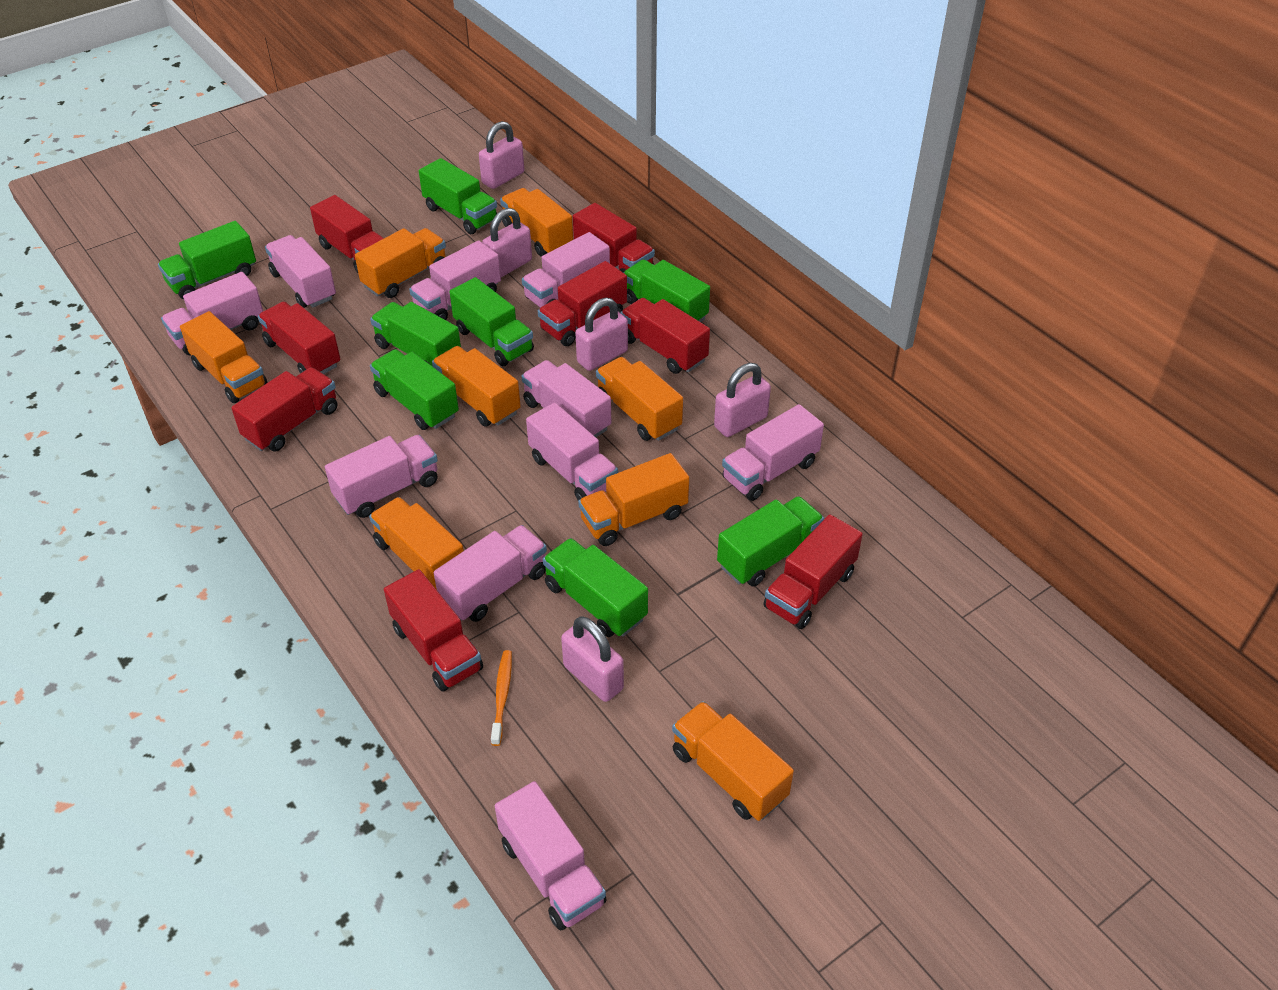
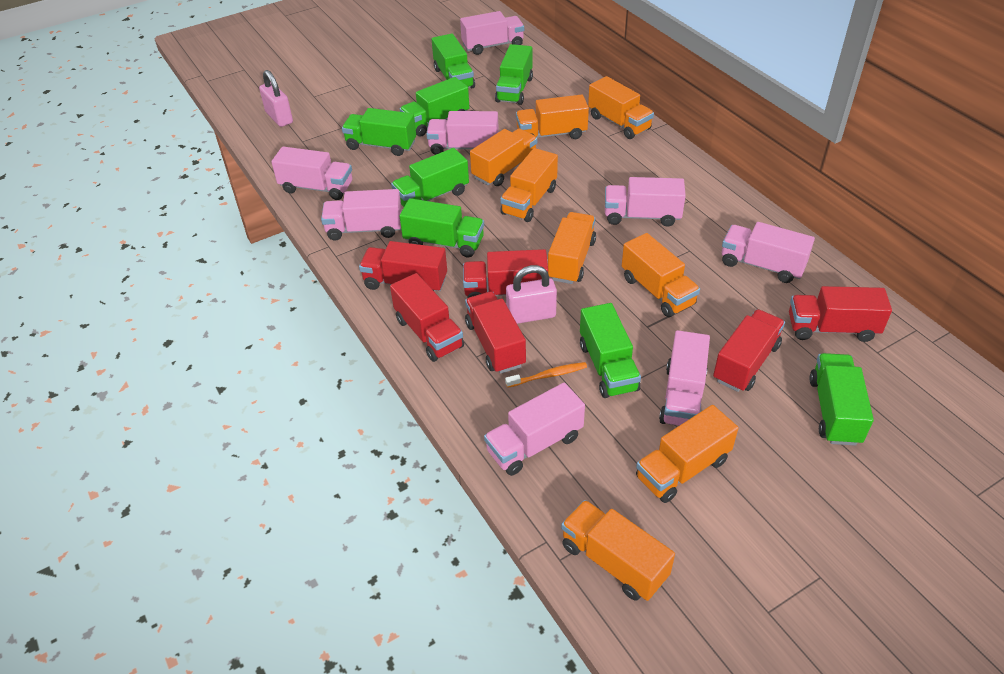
pink padlock: [479,121,524,189] [482,208,532,277] [561,616,624,702] [575,298,628,371] [714,363,771,437] = 5 -> [259,70,293,127] [506,265,557,324] = 2
pink truck: [161,272,263,356] [265,235,336,308] [325,435,438,518] [409,241,501,320] [434,525,547,622] [495,781,607,930] [522,232,610,308] [522,360,611,437] [526,402,618,501] [722,404,824,501] = 10 -> [271,146,352,200] [321,189,402,241] [426,111,499,155] [460,11,524,55] [484,383,585,476] [605,177,686,227] [659,330,710,426] [722,222,815,283] = 8
red truck: [231,367,338,452] [258,302,340,374] [310,195,384,273] [384,569,483,692] [538,261,627,346] [573,203,655,273] [620,298,710,374] [763,514,863,629] = 8 -> [359,241,447,291] [390,273,464,362] [463,249,548,298] [465,291,526,374] [713,309,785,392] [789,286,892,342] = 6

